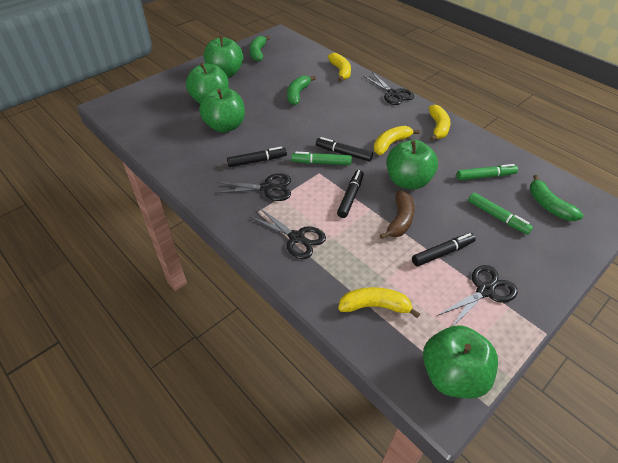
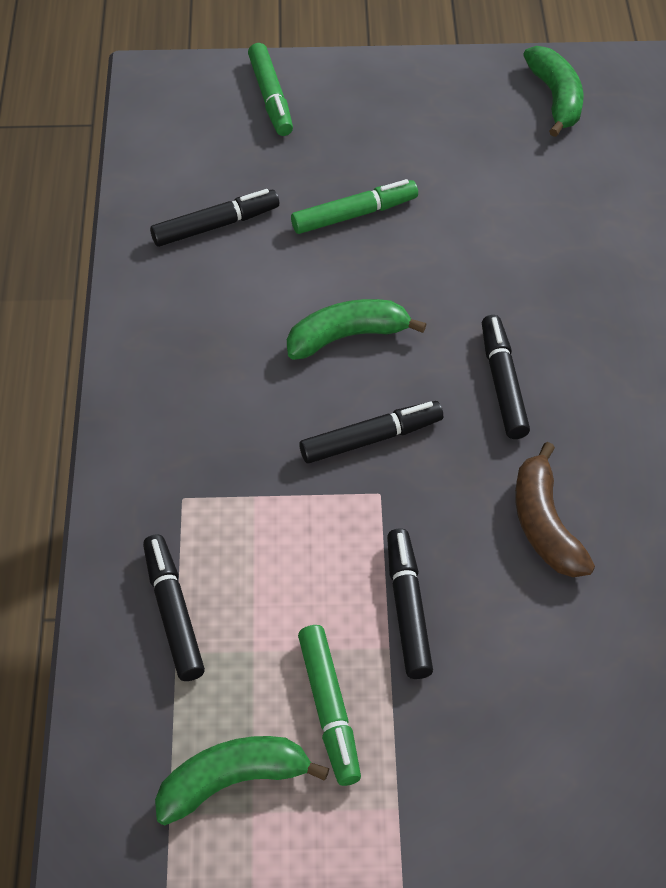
black marker: [227,146,287,167] [316,137,373,161] [337,170,364,218] [412,233,476,266] = 4 -> [143,534,205,681] [150,189,279,247] [299,401,443,464] [387,528,433,679] [482,315,530,439] = 5
black scissors: [216,173,291,201] [250,208,326,259] [363,73,414,105] [437,265,518,326] = 4 -> none = 0
green apple: [186,63,229,104] [199,87,245,133] [204,36,243,77] [387,140,438,190] [423,325,498,398] = 5 -> none = 0
yellow banana: [328,53,351,82] [338,287,420,318] [374,126,420,155] [429,105,451,141] = 4 -> none = 0

